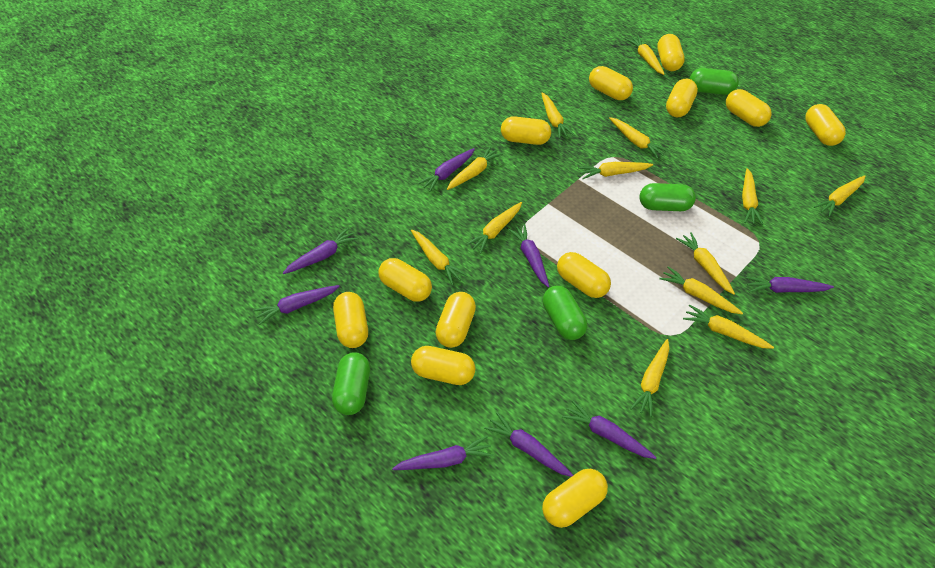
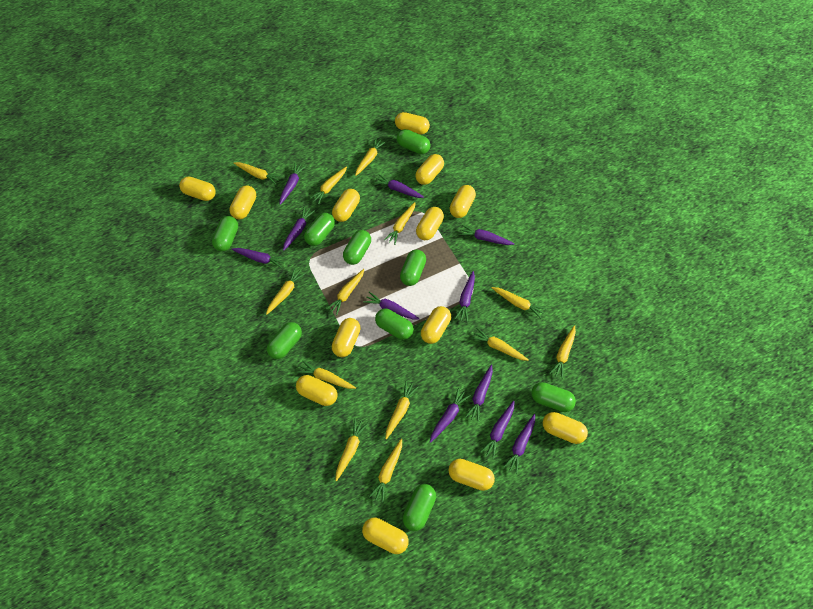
green capsule: [332,352,370,415] [543,286,587,340] [640,183,696,211] [690,68,739,95] = 4 -> [212,216,238,252] [267,322,302,359] [304,213,335,246] [343,230,371,265] [375,309,414,340] [397,129,430,154] [400,250,426,286] [403,484,436,531] [531,382,576,412] = 9
purple carrot: [253,285,340,325] [283,228,358,274] [392,435,494,470] [418,148,475,192] [484,412,573,477] [508,224,549,287] [562,400,657,459] [745,277,834,293] = 8 -> [231,248,286,268] [280,163,306,205] [283,206,315,251] [363,292,420,320] [373,174,424,198] [430,388,471,443] [454,271,475,322] [459,225,515,245] [465,365,493,422] [480,401,514,459] [503,414,535,474] = 11
yellow capsule: [333,292,368,348] [378,258,432,302] [411,346,475,385] [436,292,476,348] [501,116,551,145] [542,469,608,528] [557,252,611,298] [589,66,633,100] [657,34,685,71] [666,78,698,117] [726,89,772,127] [805,104,846,146] = 12 -> [179,177,216,201] [229,185,256,219] [296,375,337,406] [332,189,360,222] [332,318,361,357] [362,518,409,554] [395,112,430,134] [415,154,444,185] [416,207,444,240] [421,306,451,344] [448,459,495,491] [450,185,476,218] [543,412,588,444] = 13

